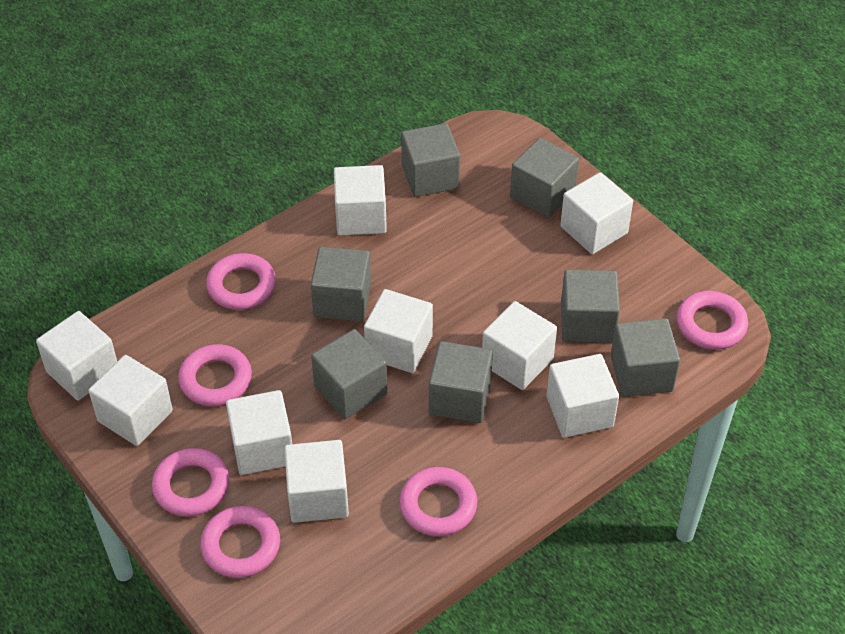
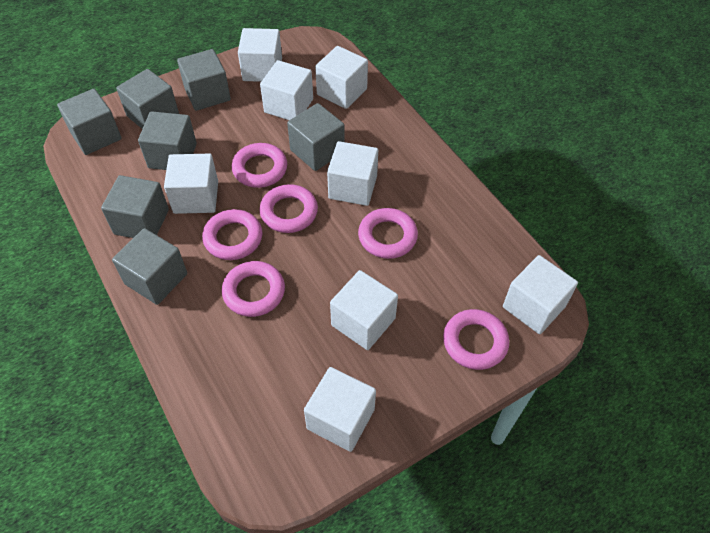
white cube: [36,311,117,401] [88,355,173,446] [226,390,292,475] [284,440,349,523] [334,165,387,236] [364,289,433,373] [482,301,557,390] [546,354,619,438] [560,172,633,254] = 9 -> [164,154,218,214] [238,28,282,82] [260,60,313,120] [304,367,376,452] [315,46,368,109] [327,141,378,206] [330,270,398,350] [503,255,578,334] = 8

